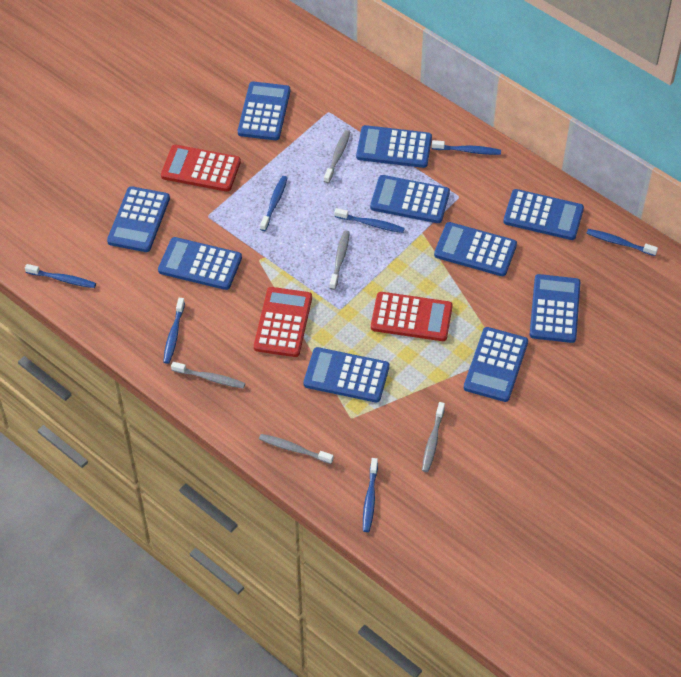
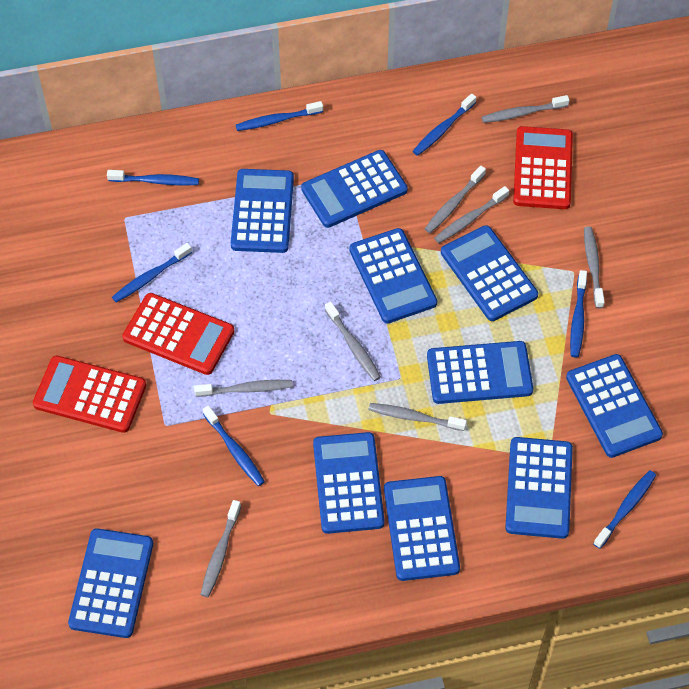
grey toothbrush: [171,362,245,389] [259,434,334,464] [324,130,350,183] [330,230,350,290] [422,402,445,472] = 5 -> [194,380,293,397] [200,500,241,597] [325,301,381,381] [368,403,467,431] [425,165,486,233] [434,186,509,243] [482,95,569,123] [584,227,605,308] = 8

